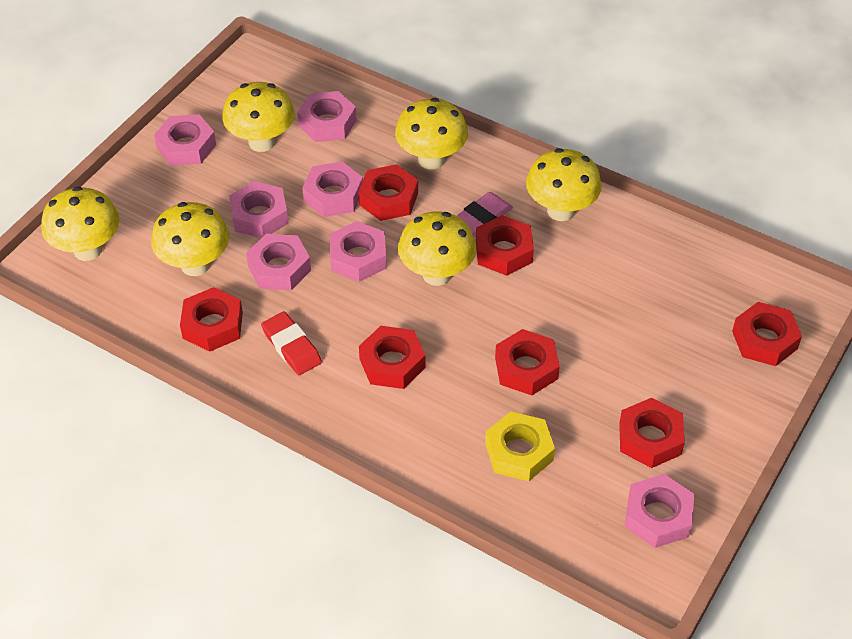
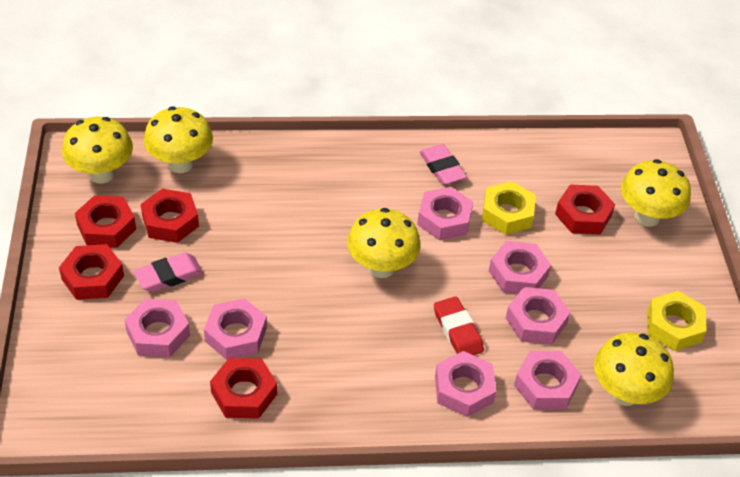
pink eraser: [457,192,513,237] = 1 -> [134,252,203,292] [420,144,467,185] = 2
red nut: [180,287,243,352] [358,164,418,221] [359,326,426,389] [476,215,534,276] [495,329,560,395] [619,398,685,468] [732,302,802,366] = 7 -> [59,244,124,300] [75,195,136,248] [141,189,199,243] [210,358,277,419] [555,184,615,234] = 5
yellow mushroom: [41,186,120,261] [151,202,229,276] [222,82,295,152] [395,98,468,169] [398,211,476,286] [526,148,602,221] = 6 -> [62,117,133,184] [144,107,213,173] [347,208,421,278] [594,332,674,406] [621,159,691,227] = 5
yellow nut: [485,412,555,481] = 1 -> [482,181,536,235] [647,291,707,351] = 2

